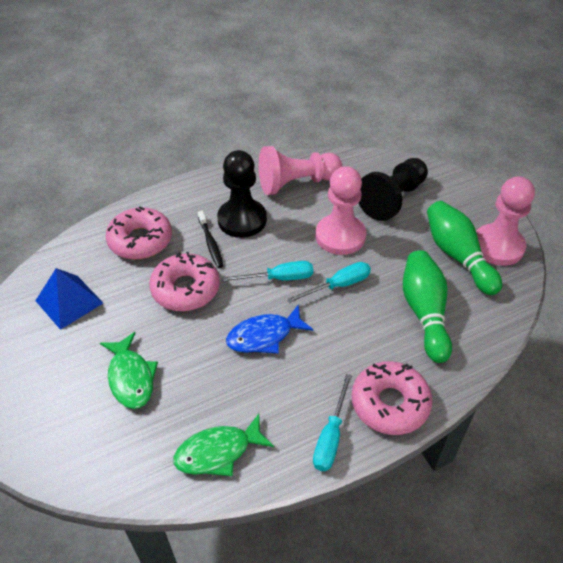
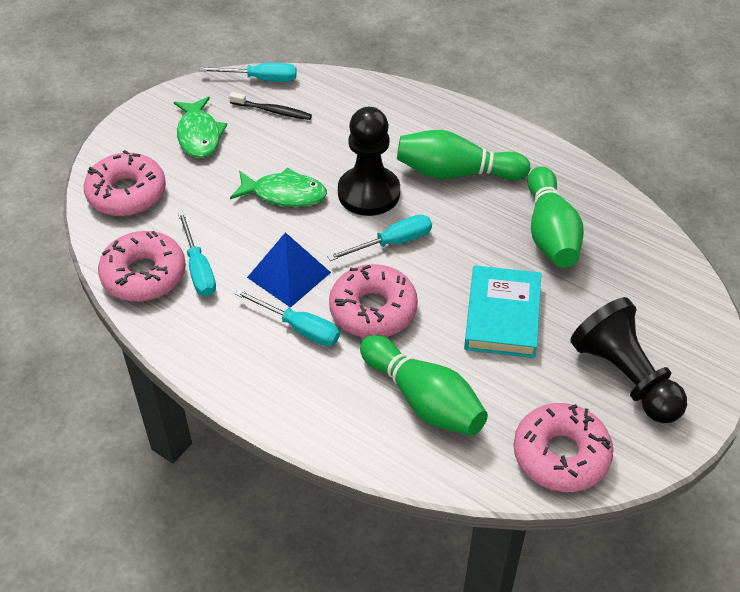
blue fish: [226,304,314,354] = 1 -> none = 0
green bowling pin: [403,250,452,363] [427,201,502,295] = 2 -> [360,335,488,436] [397,130,530,181] [527,166,584,268] = 3
pink donut: [106,206,172,259] [149,252,220,311] [351,361,432,435] = 3 -> [84,150,166,216] [98,231,186,302] [329,264,418,338] [513,403,614,492] = 4
pink pawn: [259,146,342,195] [316,166,366,255] [476,177,535,266] = 3 -> none = 0
turquoise book: none = 0 -> [464,265,541,358] = 1
turquoise screwdriver: [221,261,313,282] [287,262,371,303] [313,374,352,471] = 3 -> [178,212,216,296] [199,63,297,82] [234,289,340,346] [327,215,432,261] = 4

